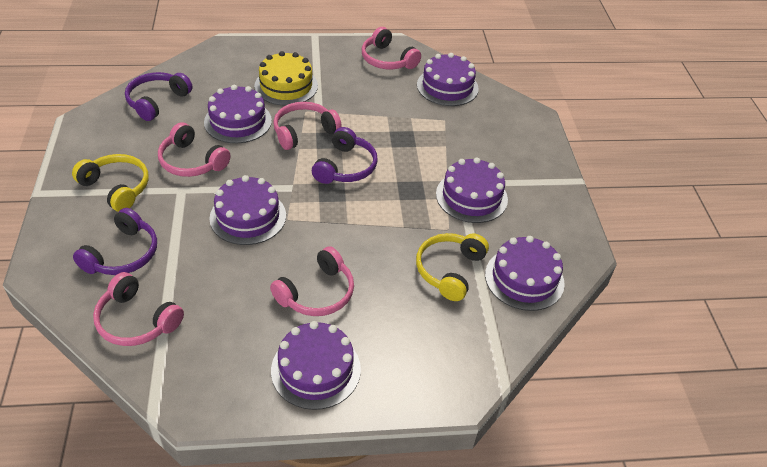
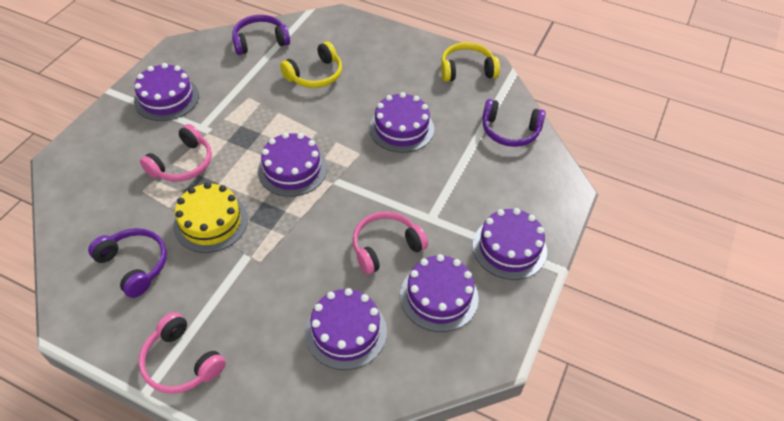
pink headphones: [93,272,184,346] [158,122,231,177] [270,246,354,316] [273,102,342,150] [362,27,421,69] = 5 -> [139,312,226,394] [140,124,212,182] [352,211,428,275] = 3

